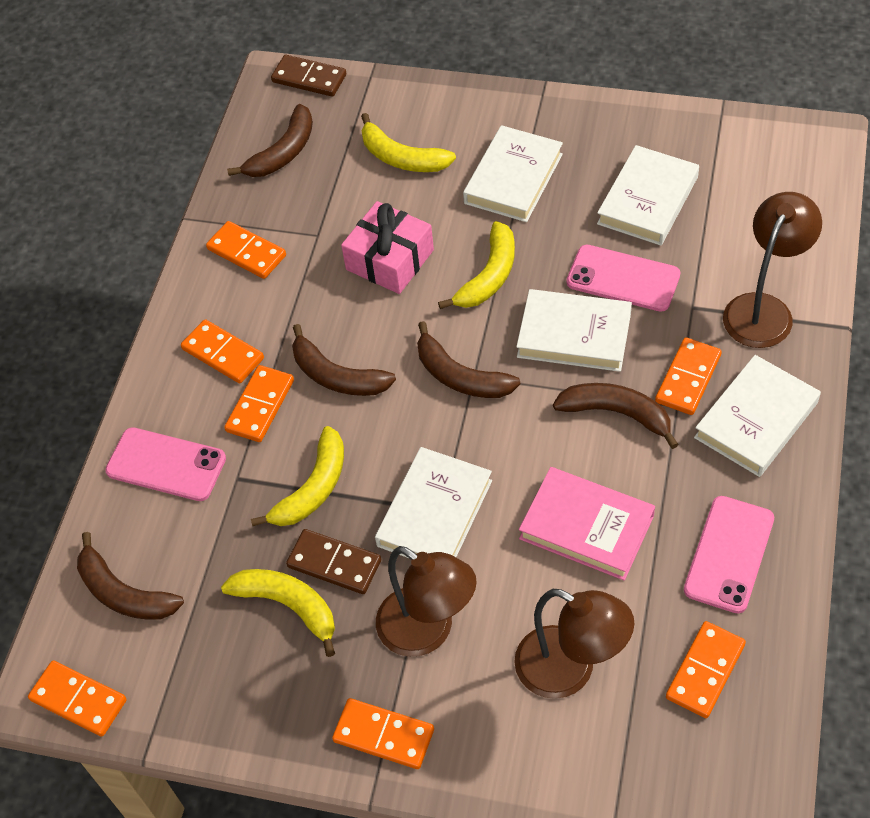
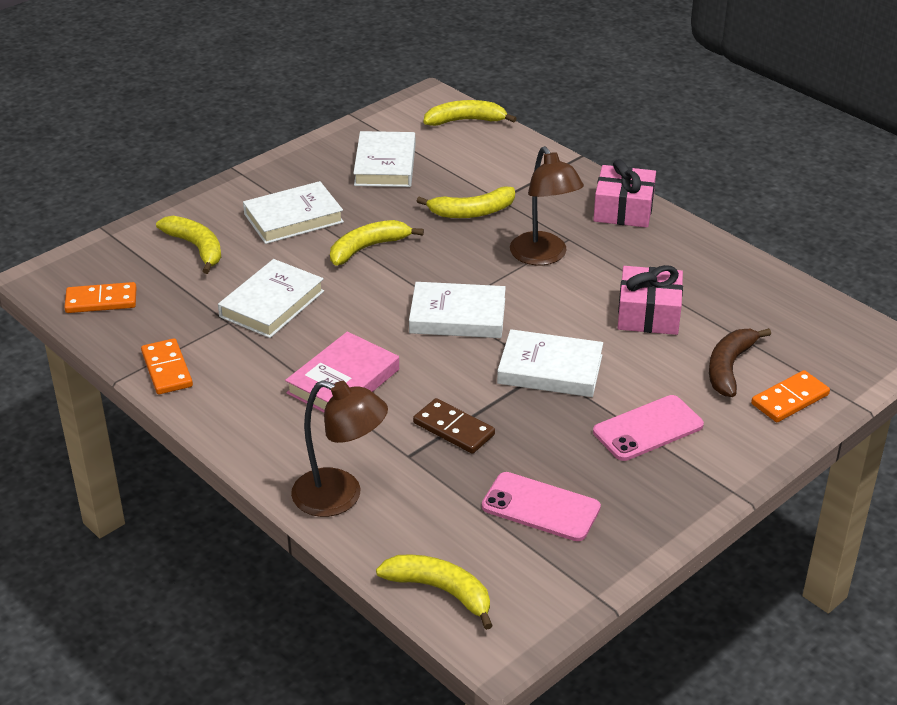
brown banana: [77,532,184,620] [227,104,313,177] [292,324,396,396] [417,321,520,398] [553,383,679,449] = 5 -> [709,328,771,397] = 1
brown domino: [271,55,346,97] [286,529,381,594] = 2 -> [413,398,495,454] = 1
brown lamp: [376,546,477,657] [514,589,634,699] [723,192,822,348] = 3 -> [291,380,388,517] [510,146,584,265] = 2
orange domino: [28,660,127,737] [181,319,264,383] [206,221,286,279] [224,365,294,442] [332,698,434,769] [655,338,722,415] [666,621,746,718] = 7 -> [64,282,136,313] [141,338,193,394] [751,370,830,422] = 3
pink gift: [341,201,434,294] = 1 -> [593,159,656,228] [618,265,683,335] = 2
pink phone: [105,427,226,501] [567,245,680,312] [684,496,774,613] = 3 -> [482,472,601,541] [593,395,704,461] = 2
yellow banana: [221,569,335,657] [251,426,344,526] [361,113,456,172] [438,221,515,309] = 4 -> [156,216,221,274] [330,220,424,266] [376,554,493,630] [417,186,515,218] [424,100,517,126] = 5

